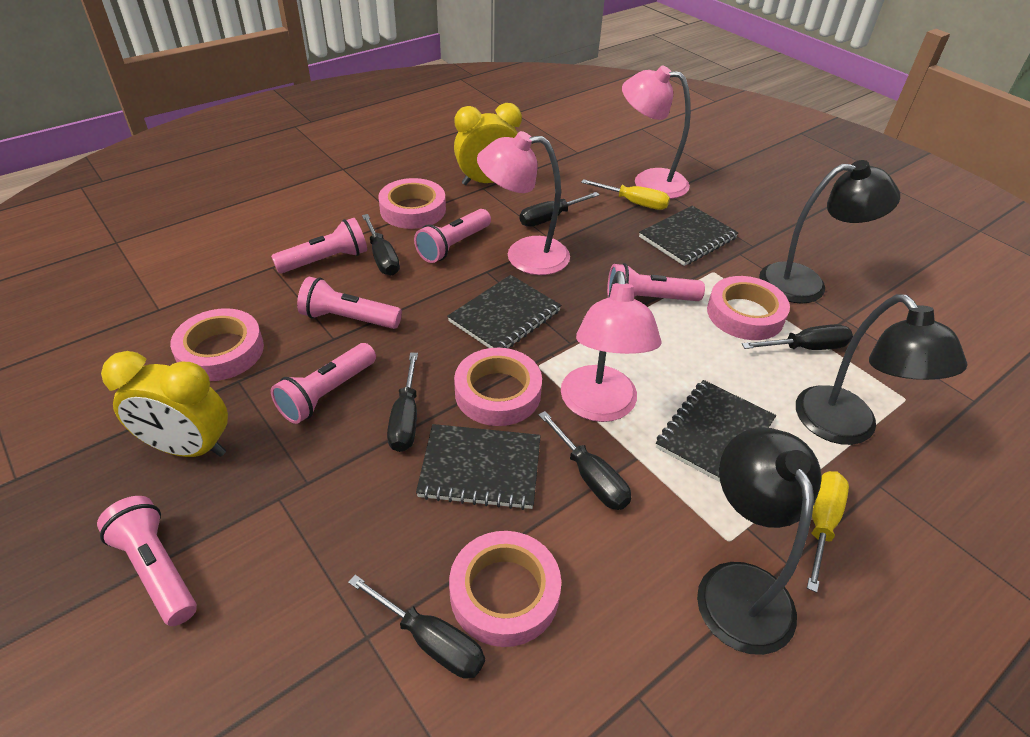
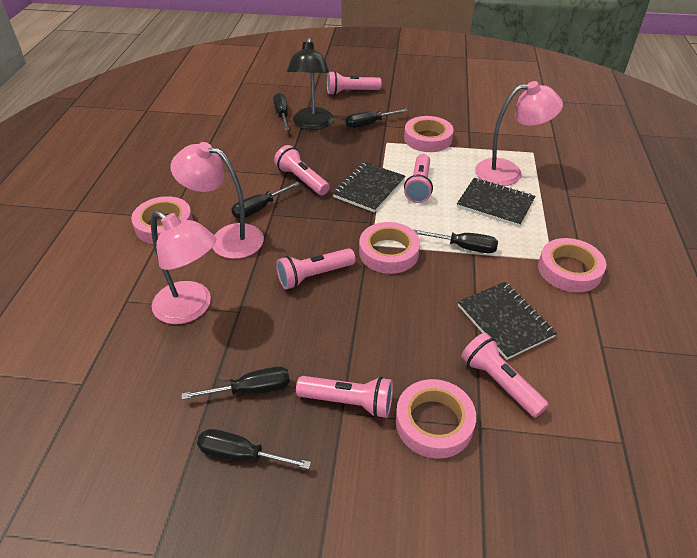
black lamp: [697,427,822,655] [759,160,900,304] [796,294,967,445] = 3 -> [287,37,334,130] = 1
black notebook: [416,424,541,510] [447,275,561,348] [639,206,738,266] [656,380,776,482] = 4 -> [332,162,405,213] [457,178,535,227] [458,282,557,360] = 3
yellow clock: [101,351,228,457] [454,103,522,185] = 2 -> none = 0
yellow screwdriver: [581,179,670,210] [807,471,849,593] = 2 -> none = 0

